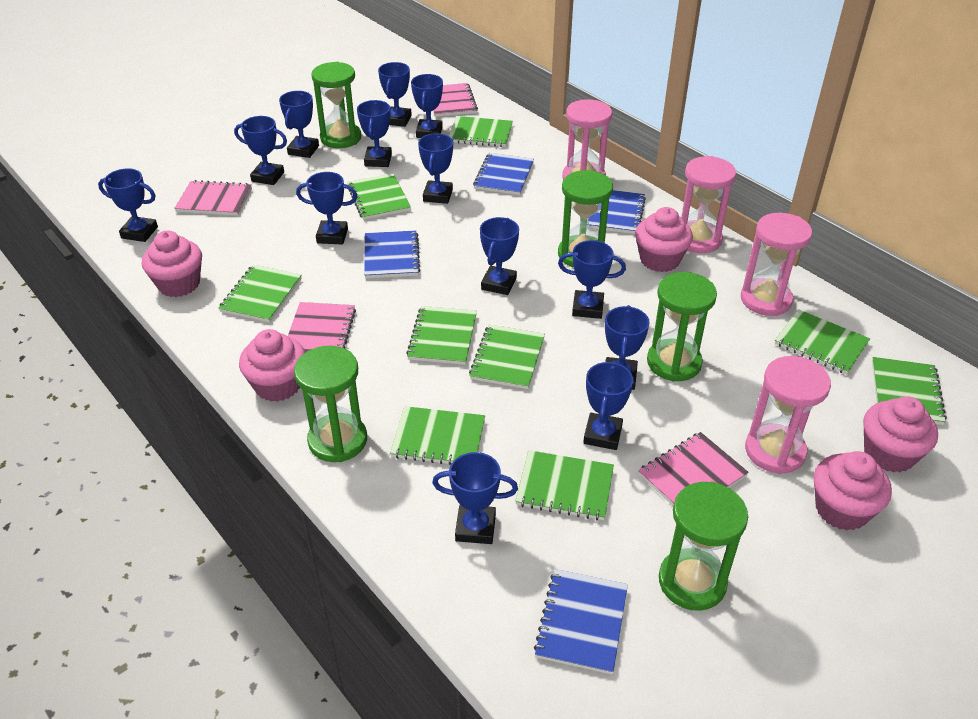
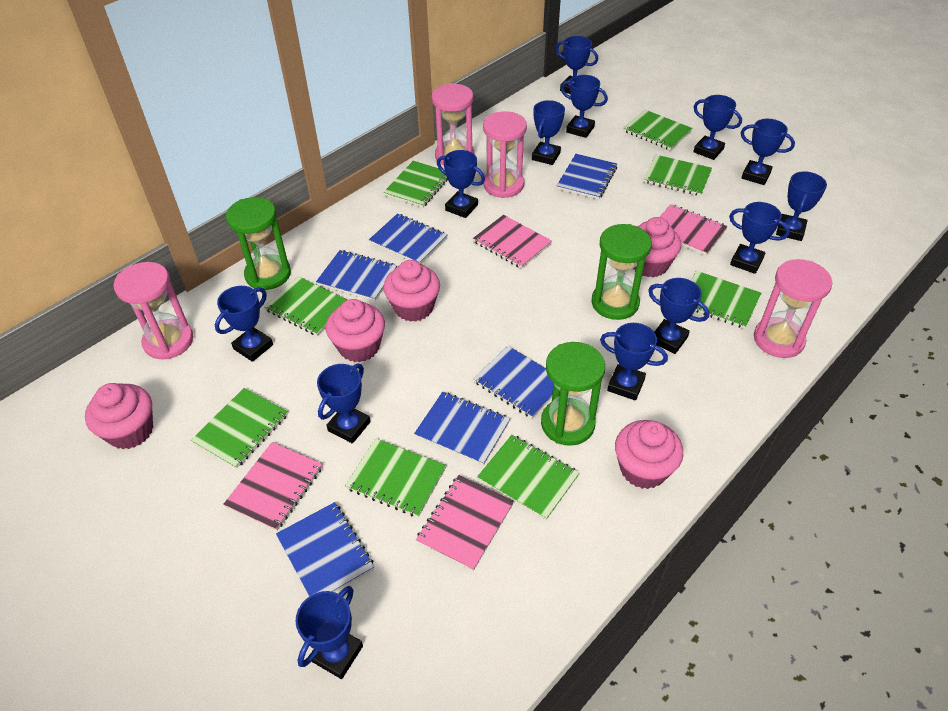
blue notebook: [364,230,420,278] [473,153,534,195] [534,569,628,674] [588,190,646,234] = 4 -> [276,502,374,596] [316,250,397,301] [369,213,447,264] [414,392,510,465] [473,346,554,418] [556,154,617,200] = 6
green hourglass: [294,346,367,462] [311,62,361,148] [558,170,613,268] [647,272,717,382] [659,482,748,611] = 5 -> [226,197,291,290] [541,342,605,446] [592,224,652,320] = 3
green notebook: [219,265,301,322] [347,173,411,220] [390,406,485,465] [406,306,477,365] [449,116,513,147] [469,325,545,389] [515,450,614,520] [775,309,870,375] [872,357,947,425] = 9 -> [191,388,288,469] [264,276,347,336] [345,438,446,517] [384,161,448,208] [477,435,579,520] [624,110,693,150] [644,155,712,196] [691,271,761,329] = 8

